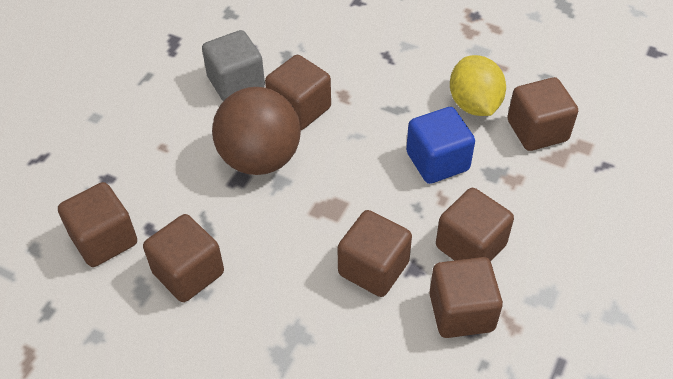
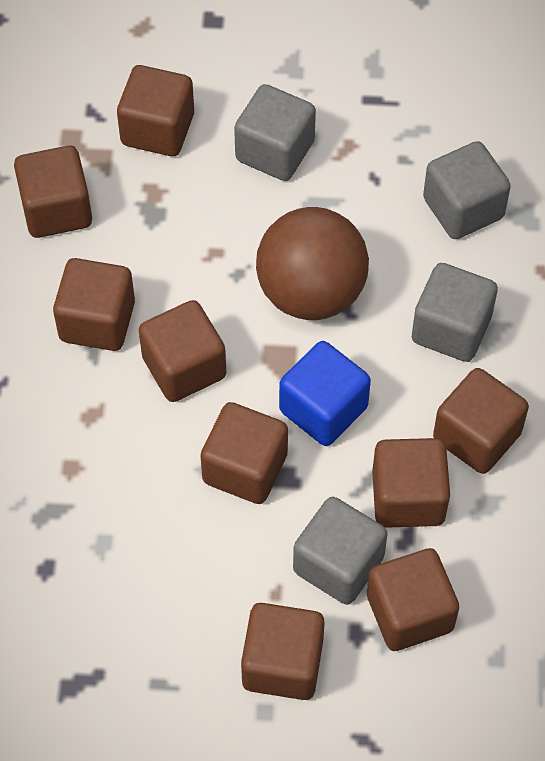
brown cube: [58,182,137,267] [143,214,224,302] [265,55,331,130] [337,210,412,297] [429,257,503,338] [436,188,514,261] [507,77,578,151] = 7 -> [14,146,92,238] [53,258,135,351] [117,65,194,156] [139,300,226,402] [201,402,288,504] [241,603,325,700] [367,548,459,651] [372,438,450,528] [433,368,529,474] = 9
grey cube: [202,30,265,101] = 1 -> [234,84,316,181] [293,497,388,605] [412,263,498,362] [423,141,511,239] = 4
yellow lemon: [450,55,506,116] = 1 -> none = 0

